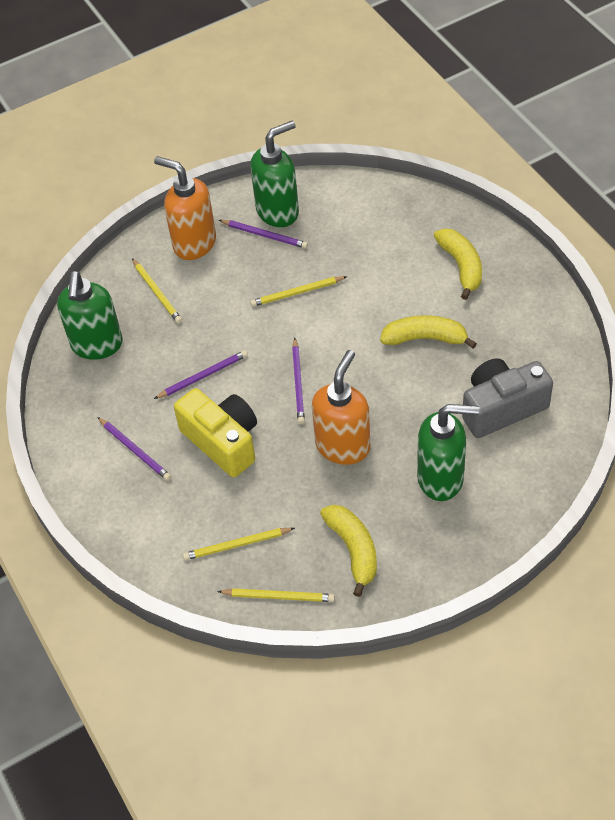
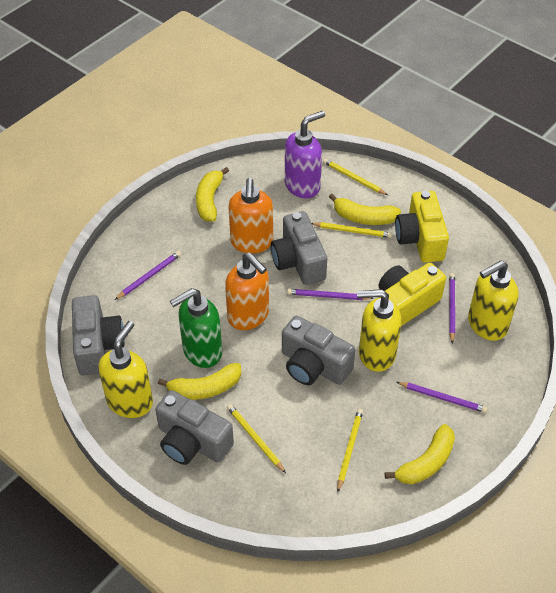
green soap dispenser: [57,271,123,360] [250,121,299,227] [417,404,479,501] = 3 -> [170,288,222,368] = 1
grey camera: [462,358,553,438] = 1 -> [72,295,125,375] [155,390,234,465] [271,211,327,285] [282,316,355,385] = 4
purple soap dispenser: none = 0 -> [285,111,325,198] = 1
yellow banana: [320,505,377,597] [380,315,477,348] [434,228,482,300] = 3 -> [158,363,241,400] [196,167,229,222] [329,194,401,225] [385,424,455,484] = 4
yellow camera: [174,388,257,478] = 1 -> [379,263,446,326] [395,191,449,263] = 2
yellow soap dispenser: none = 0 -> [98,321,153,418] [357,289,401,372] [468,261,518,341] = 3

